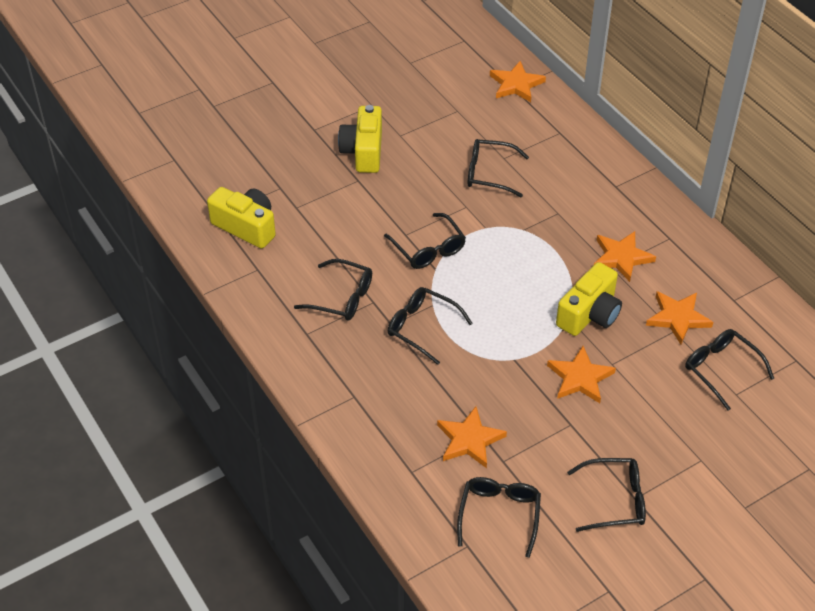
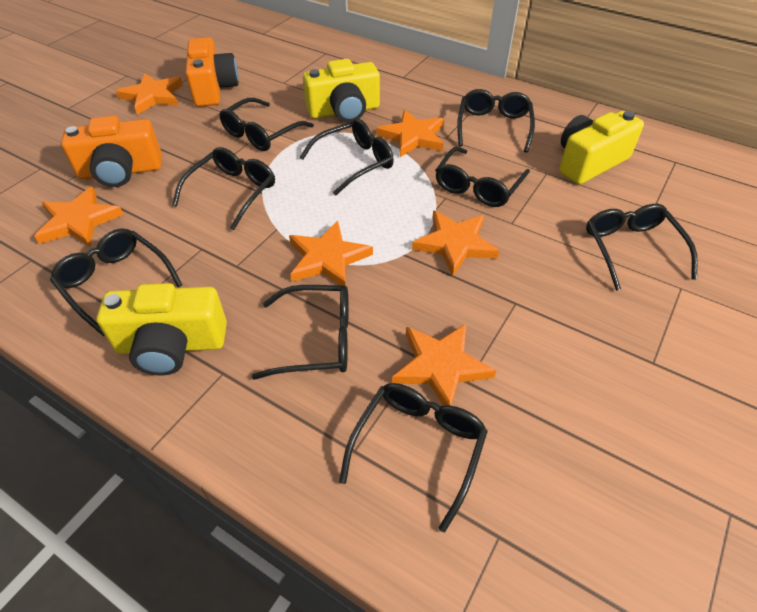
black glasses: [294,259,372,321] [384,213,466,269] [388,287,473,365] [457,477,541,558] [468,139,529,197] [567,458,646,532] [685,329,774,411] = 7 -> [50,228,182,336] [172,147,275,231] [219,98,314,151] [252,285,349,380] [300,119,394,196] [339,383,488,532] [435,146,530,207] [457,89,535,153] [586,204,698,291] = 9
orange camera: none = 0 -> [61,116,162,187] [186,37,239,107] = 2
orange star: [437,406,507,468] [490,61,546,102] [547,346,616,403] [594,231,656,282] [646,291,713,344] = 5 -> [34,186,124,247] [116,73,183,115] [289,221,373,286] [377,110,444,157] [392,324,496,406] [412,210,499,277] = 6

